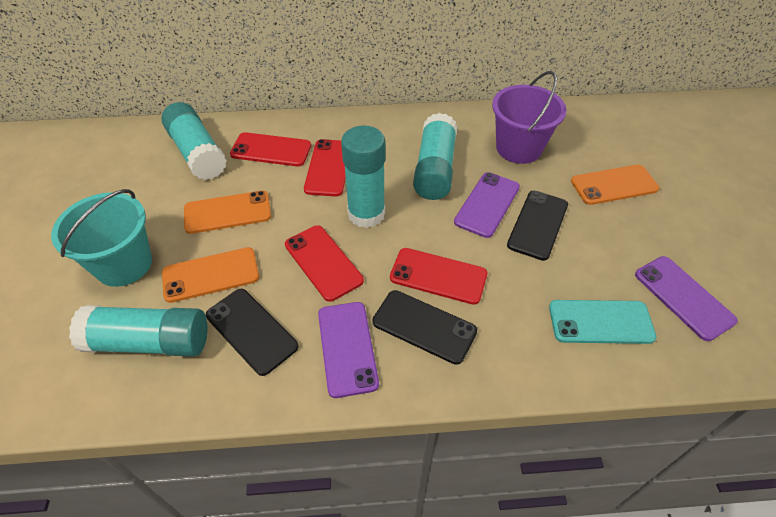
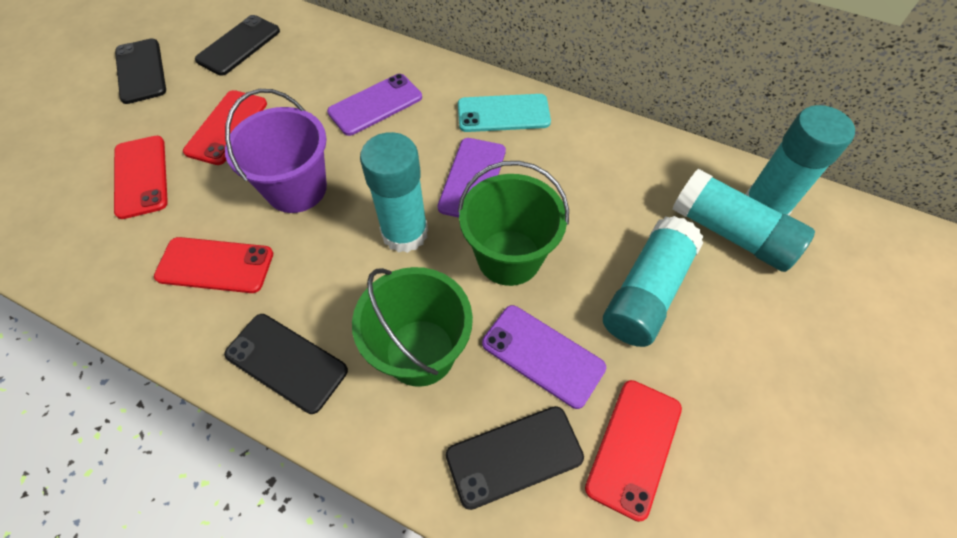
black phone: [206,289,299,376] [372,290,477,365] [507,191,568,261] = 3 -> [115,38,166,104] [195,15,280,76] [224,314,348,414] [446,406,584,510] = 4
green bucket: none = 0 -> [352,267,473,387] [458,161,569,286] = 2
orange phone: [162,247,259,303] [184,191,271,234] [571,165,659,205] = 3 -> none = 0
turquoise bucket: [51,189,152,287] = 1 -> none = 0

